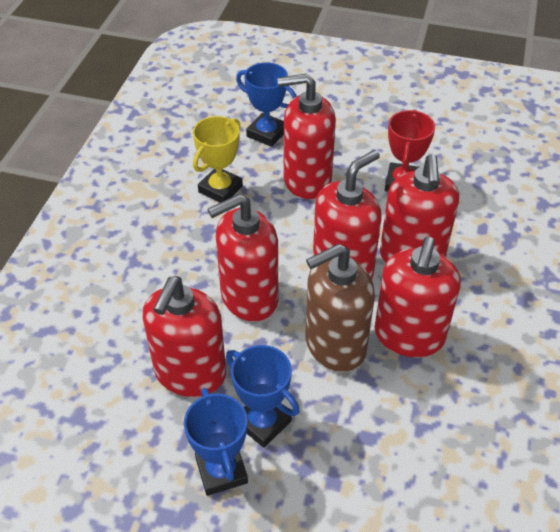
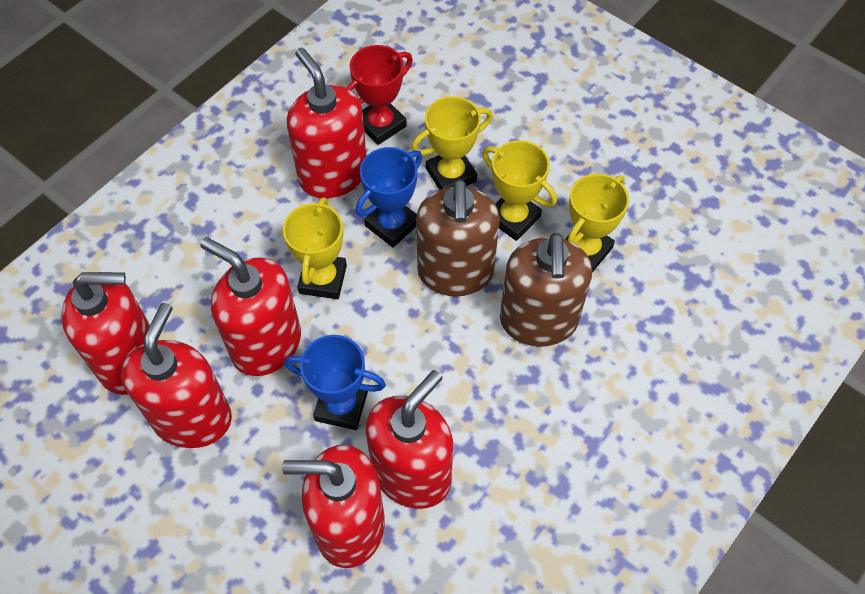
blue trophy: [184,388,248,496] [226,345,300,448] [236,62,297,147] = 3 -> [284,335,386,430] [356,147,422,248] = 2
brown soap dispenser: [306,244,375,372] = 1 -> [416,179,500,297] [500,233,592,347] = 2
yellow trophy: [193,116,243,203] = 1 -> [283,197,347,299] [411,96,493,190] [482,140,557,241] [565,174,629,273] = 4

